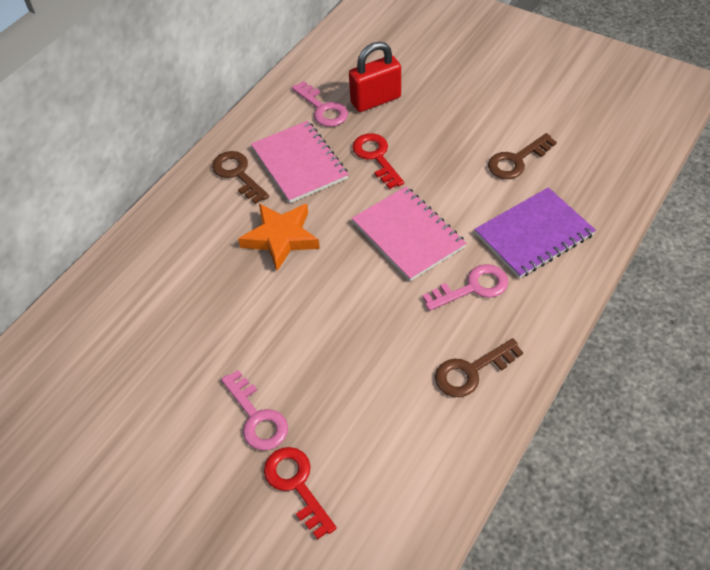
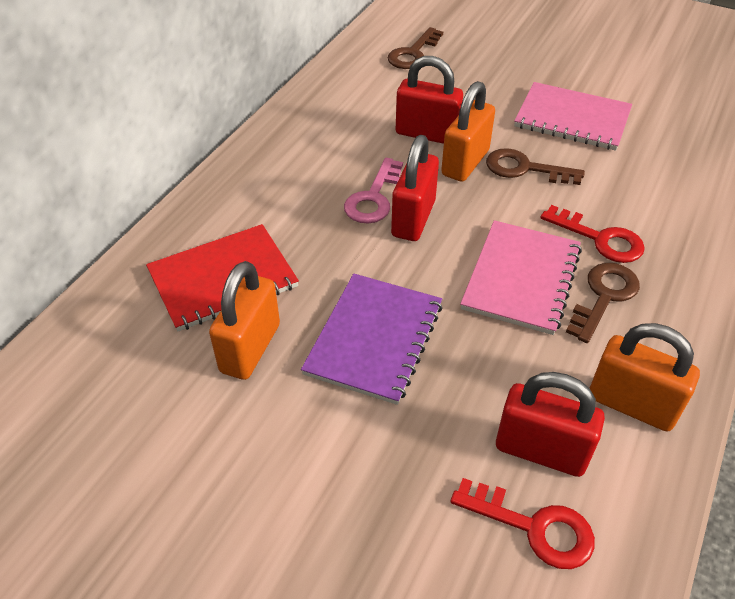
orange padlock: none = 0 -> [209,261,280,380] [441,81,495,182] [590,323,700,432] = 3
orange star: [238,203,320,271] = 1 -> none = 0
pink key: [221,370,288,451] [292,81,348,127] [422,264,508,311] = 3 -> [344,158,403,223] = 1
red notebook: none = 0 -> [146,224,299,331] = 1
red padlock: [349,42,401,112] = 1 -> [391,135,439,241] [396,56,463,144] [496,372,605,477] = 3

